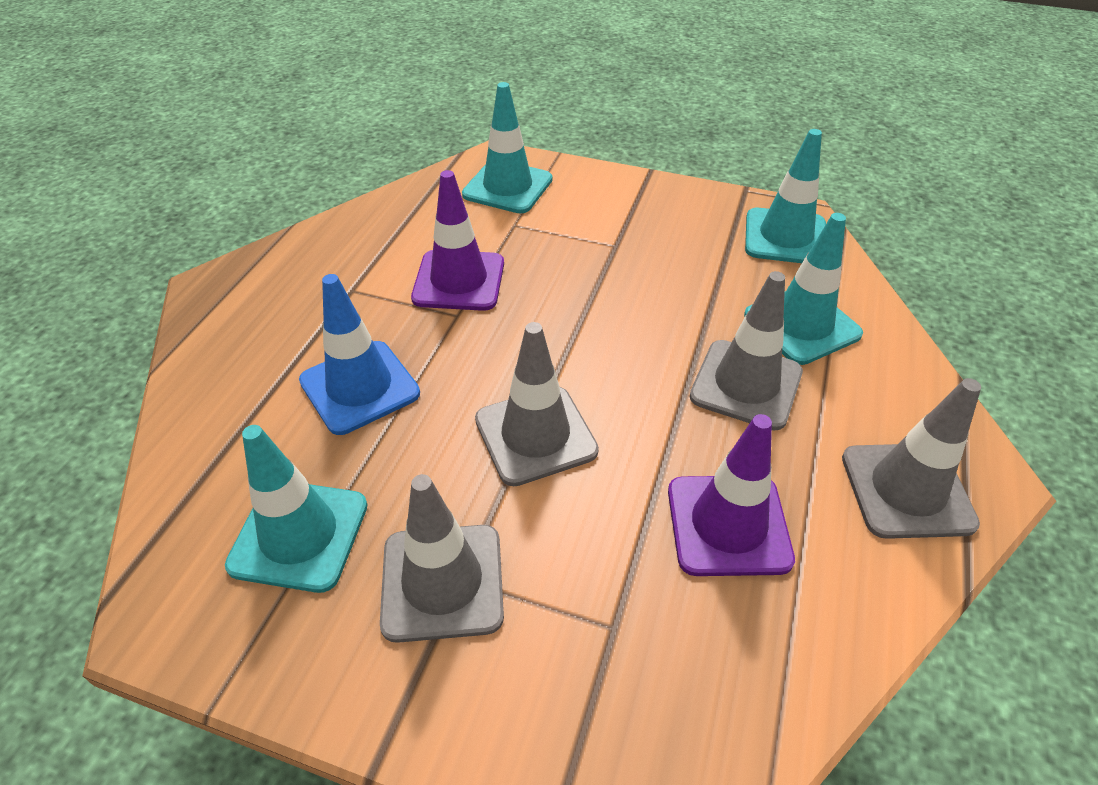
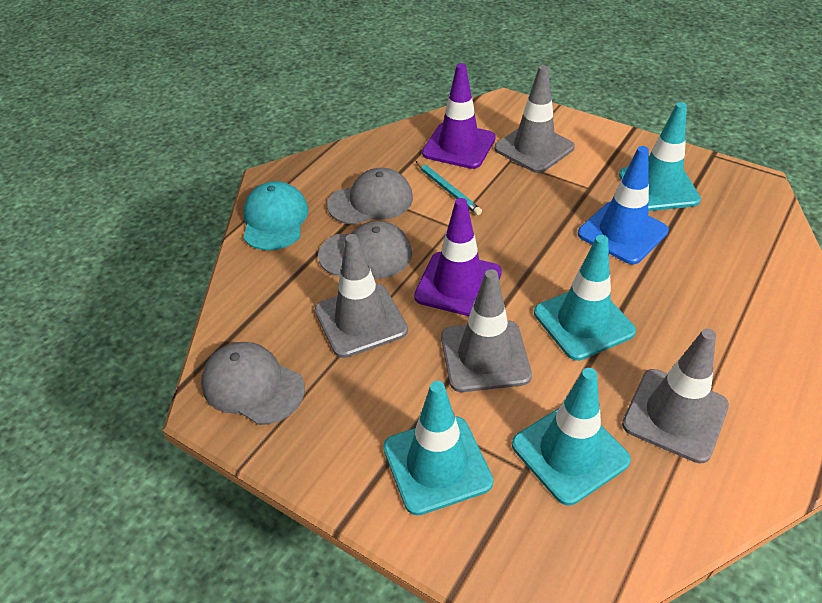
grey cap: none = 0 -> [201,342,305,425] [318,221,412,279] [327,168,413,225] = 3
turquoise cap: none = 0 -> [243,181,309,250] = 1
turquoise pencil: none = 0 -> [416,161,482,215] = 1

